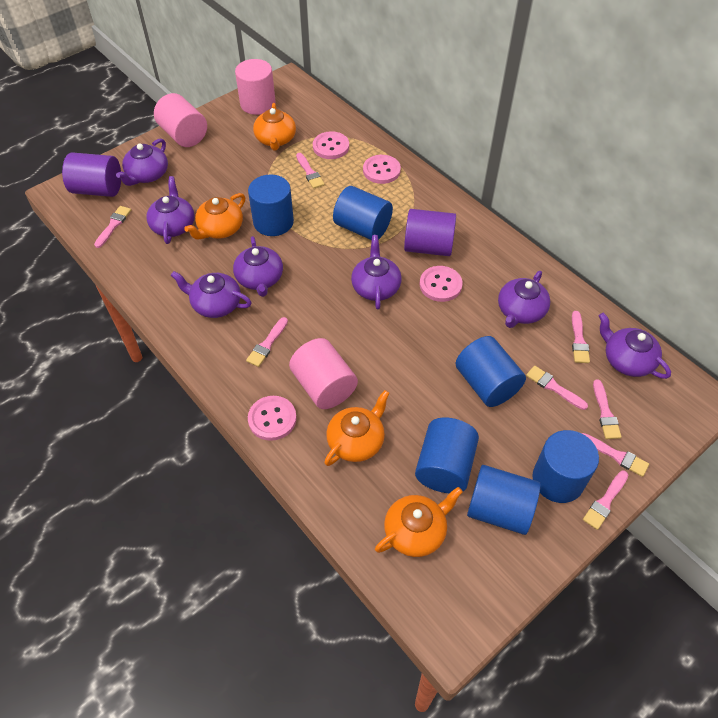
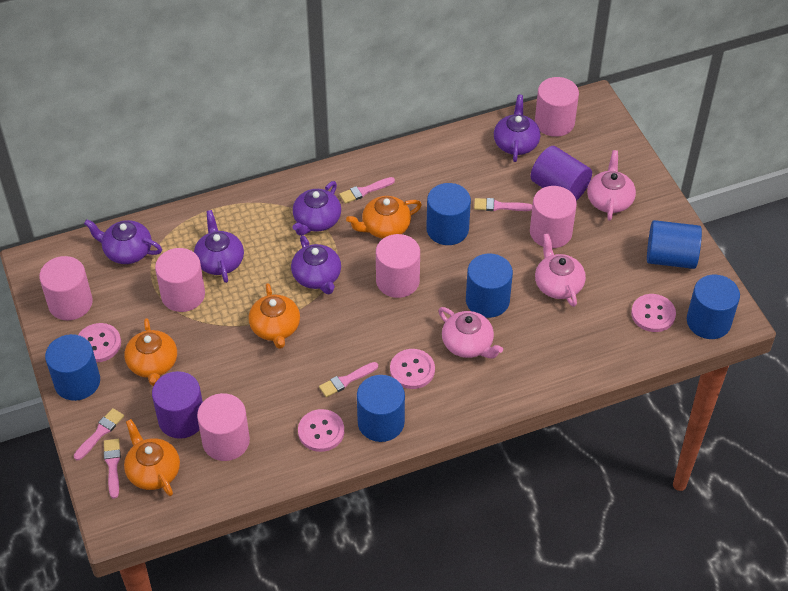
pink brush: [94,206,131,248] [246,317,288,367] [296,153,325,189] [526,366,588,410] [572,311,590,363] [582,433,649,477] [583,471,628,530] [593,379,622,439] = 8 -> [74,408,124,460] [104,439,121,499] [319,362,378,397] [339,177,395,204] [474,198,532,211] = 5
pink cylinder: [154,93,207,147] [235,59,276,115] [289,338,358,409] = 3 -> [39,256,93,321] [155,248,205,312] [197,393,250,461] [376,234,420,298] [530,186,577,248] [535,77,579,137] = 6
pink teapot: none = 0 -> [438,307,503,358] [535,234,586,307] [587,150,636,221] = 3
purple teapot: [116,139,168,186] [146,176,195,244] [171,271,252,318] [233,236,283,297] [351,235,402,310] [498,271,550,328] [599,313,671,379] = 7 -> [84,219,162,264] [194,210,244,283] [291,235,341,295] [293,181,341,236] [494,95,540,162] = 5

